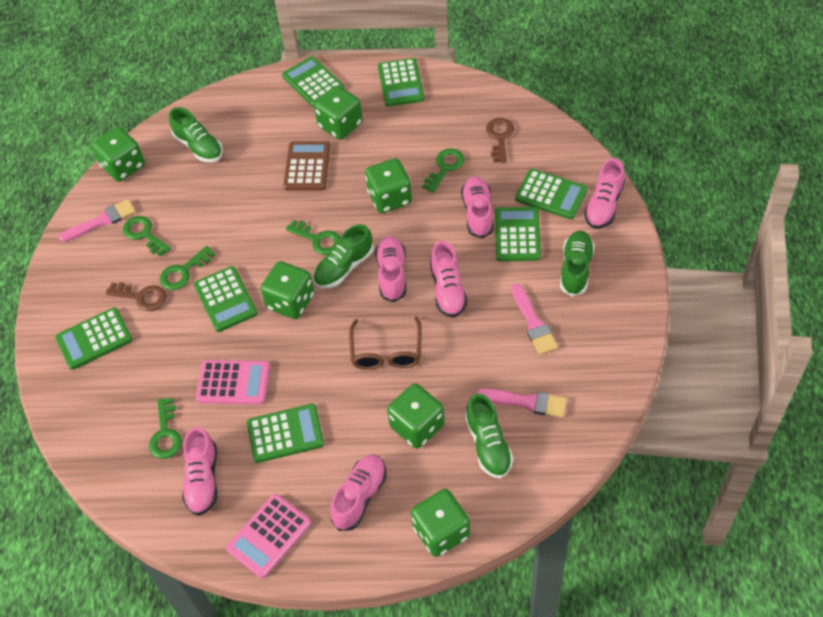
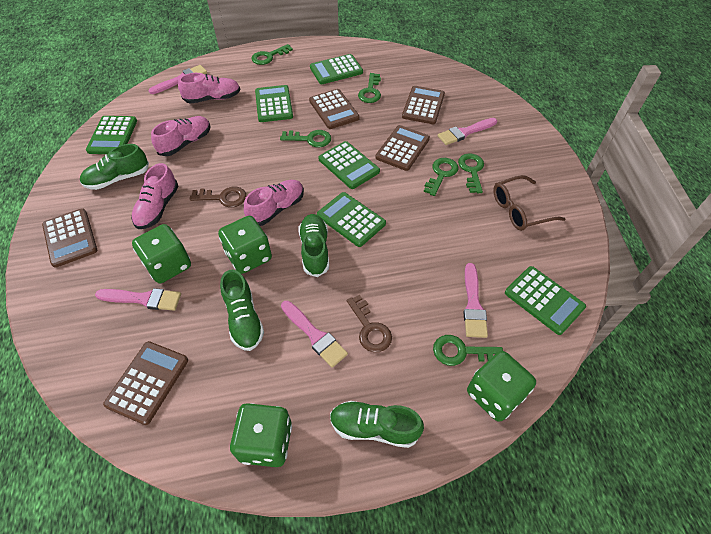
brown calculator: [283,141,330,190] = 1 -> [42,208,97,268] [103,341,188,425] [309,89,360,129] [375,125,430,171] [402,86,445,124] = 5
green calculator: [55,307,132,370] [194,266,258,332] [247,404,324,463] [282,56,345,107] [378,58,425,107] [495,207,541,261] [515,169,588,219] = 7 -> [86,116,137,154] [255,85,293,122] [310,54,363,84] [317,192,386,247] [318,141,380,189] [505,266,586,335] = 6
green dice: [92,127,145,182] [261,261,314,319] [314,85,363,140] [365,158,412,213] [387,384,445,449] [411,489,470,557] = 6 -> [132,224,191,283] [218,216,272,274] [230,403,292,467] [467,351,536,422] = 4
green key: [123,216,171,257] [149,398,182,459] [160,246,215,290] [286,220,341,255] [422,148,465,193] = 5 -> [252,44,293,65] [280,130,331,147] [358,73,381,103] [424,158,458,196] [433,335,503,366] [458,154,484,193] = 6
pink brush: [59,199,136,242] [477,388,567,418] [511,284,558,355] = 3 -> [95,288,181,311] [148,65,207,94] [281,301,348,368] [438,118,497,145] [463,263,488,338] = 5
pink calculator: [196,360,270,405] [226,494,311,578] = 2 -> none = 0
pink shoe: [182,427,218,516] [330,454,386,531] [375,236,406,302] [430,241,467,318] [461,176,494,238] [584,158,625,229] = 6 -> [131,163,179,229] [151,116,211,156] [178,73,241,104] [244,180,304,226] = 4

